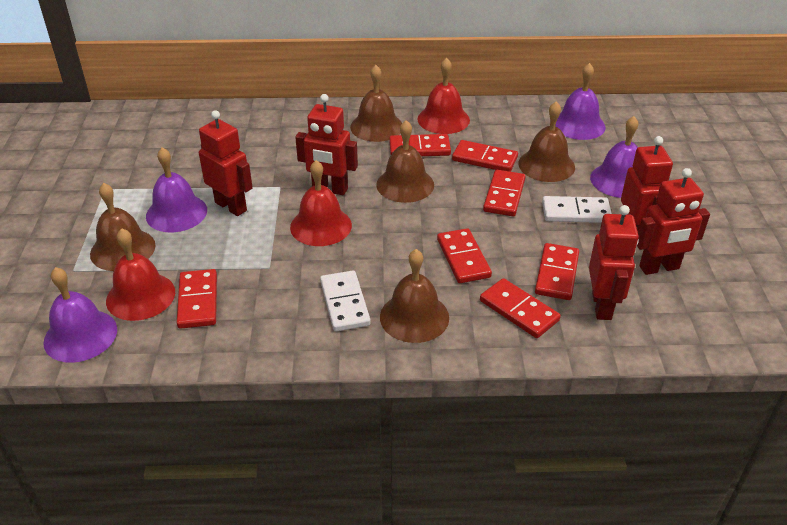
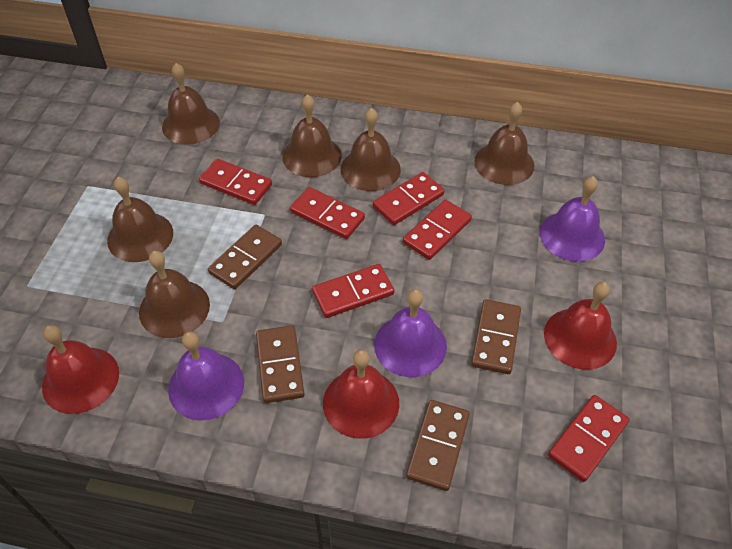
brown bell: [90,183,156,271] [350,65,402,142] [376,120,434,203] [380,249,449,343] [518,101,575,182] = 5 -> [107,177,173,262] [139,251,210,338] [162,63,220,145] [282,94,342,177] [341,108,401,191] [474,102,534,185] = 6
brown domino: none = 0 -> [208,225,282,289] [256,325,305,403] [406,400,470,491] [471,299,521,374] = 4
purple bell: [43,267,117,363] [146,147,207,233] [555,63,606,140] [590,116,638,198] = 4 -> [168,331,244,421] [374,289,447,377] [540,176,605,262] = 3
red domino: [177,269,217,329] [389,134,451,156] [437,228,492,283] [452,140,518,172] [480,278,561,338] [483,170,526,216] [535,243,579,300] = 7 -> [199,158,272,205] [290,187,365,239] [312,264,394,318] [373,172,445,225] [403,200,472,260] [548,395,630,482] = 6
red robot: [199,110,253,216] [295,94,358,195] [589,205,639,320] [621,136,673,232] [637,168,710,275] = 5 -> none = 0
white domino: [320,270,371,332] [542,196,612,223] = 2 -> none = 0

